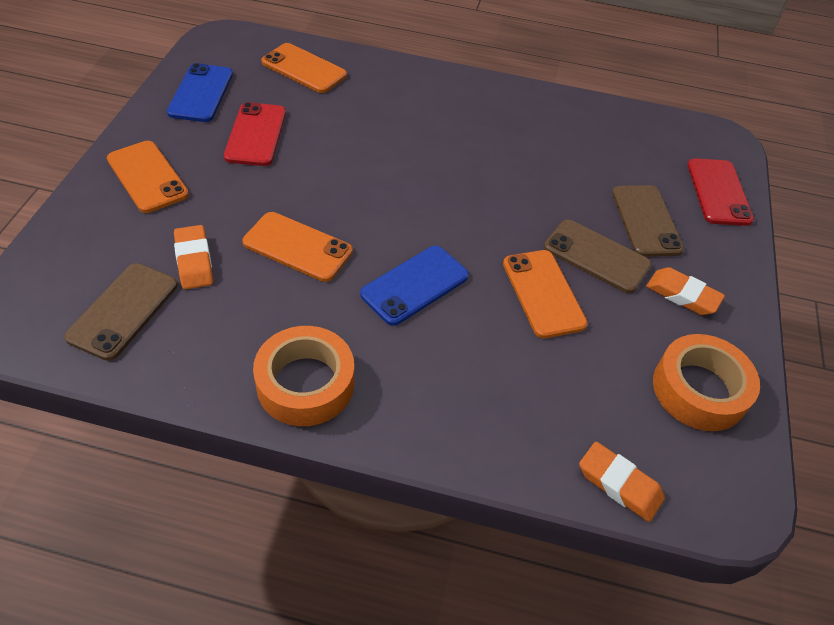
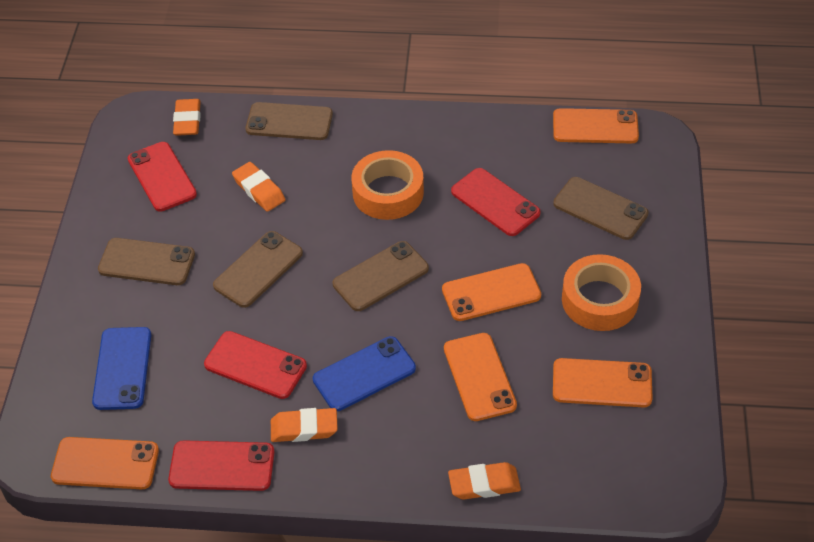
brown phone: [64,263,178,361] [544,220,652,293] [612,185,684,257] = 3 -> [98,238,195,285] [213,231,303,308] [246,102,333,140] [333,241,429,311] [553,177,649,240] = 5
orange eraser: [174,225,213,290] [579,442,665,522] [646,267,725,315] = 3 -> [173,99,201,136] [232,162,285,212] [271,408,338,442] [448,462,521,500] = 4
orange phone: [107,141,189,213] [242,212,353,282] [261,43,347,93] [503,250,588,338] = 4 -> [51,437,159,489] [442,263,541,321] [444,333,517,421] [553,108,639,143] [553,358,653,407] = 5
red phone: [224,102,286,166] [687,158,754,226] = 2 -> [128,142,197,211] [168,440,275,491] [204,331,307,399] [451,168,541,236] = 4

